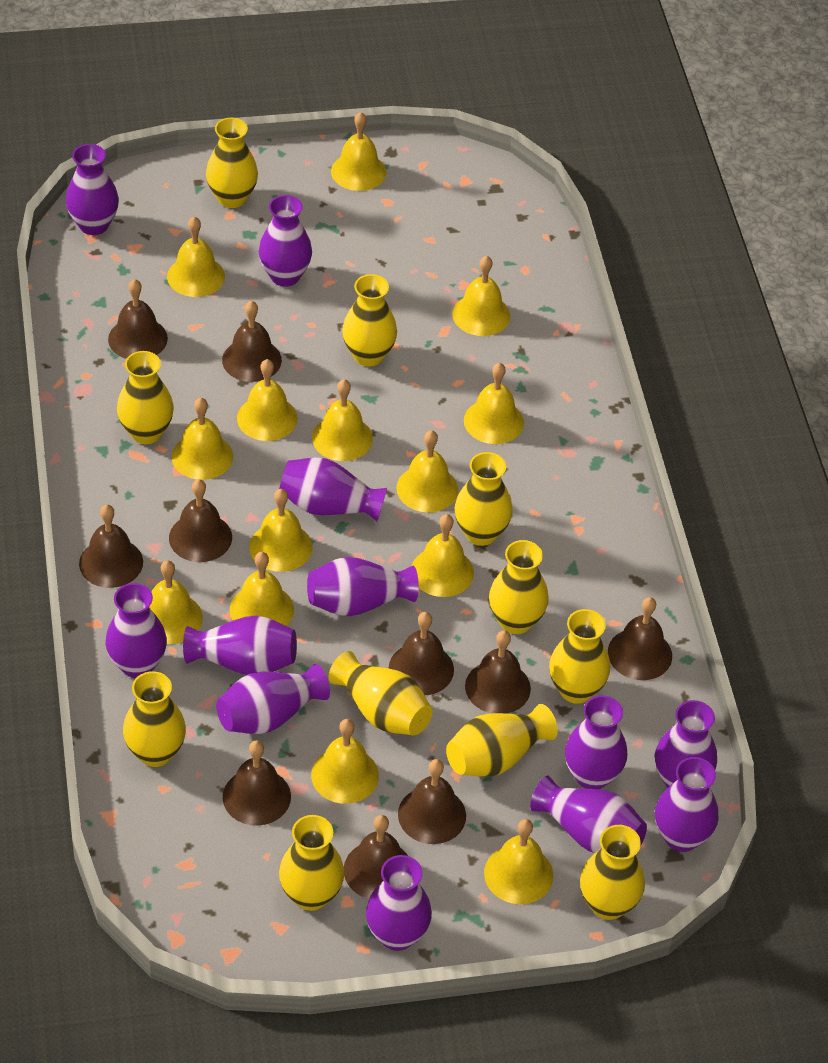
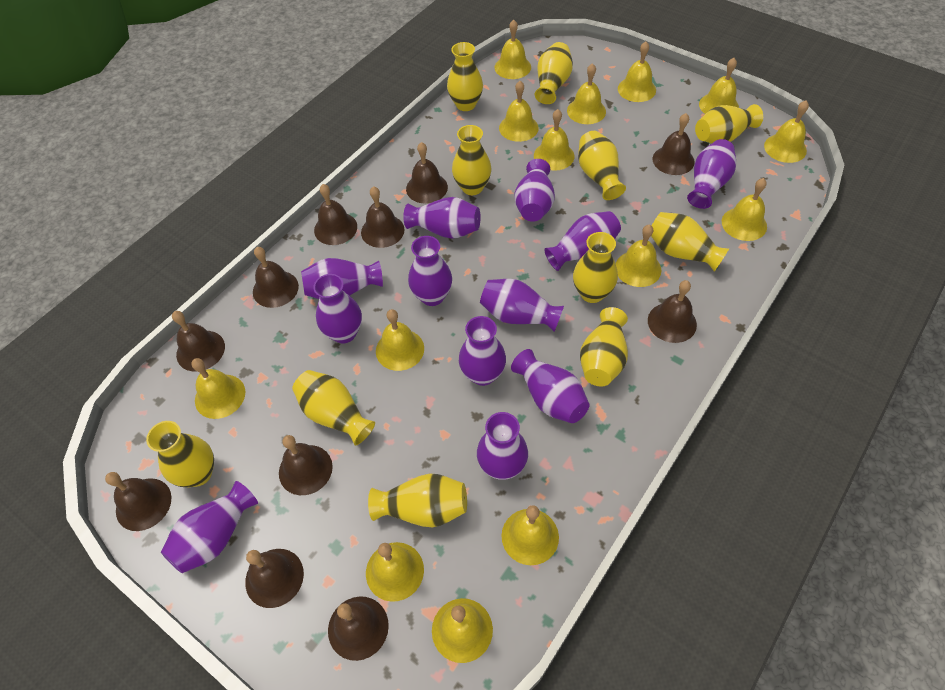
brown bell: [79,504,143,588] [108,279,168,359] [169,479,232,562] [222,301,282,382] [223,740,291,826] [344,815,408,899] [389,612,454,695] [398,759,466,844] [465,630,531,714] [608,597,672,680] = 10 -> [105,472,171,531] [172,311,225,372] [245,549,304,608] [253,247,299,308] [279,435,333,495] [314,184,357,245] [328,596,389,661] [361,186,405,248] [406,142,448,204] [648,280,697,343] [653,113,694,175] = 11

